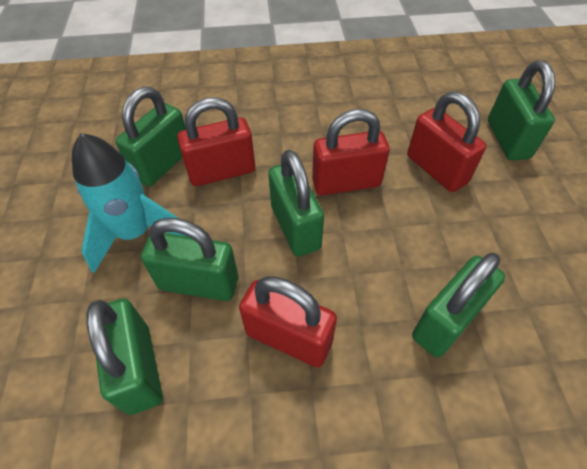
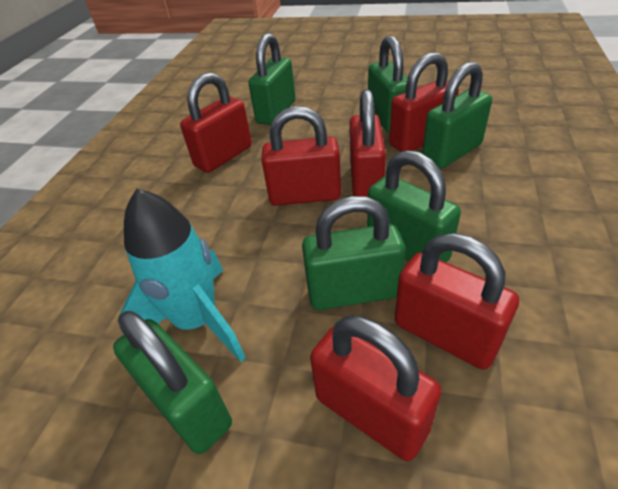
red padlock: [177,97,255,186] [239,276,337,367] [312,109,390,195] [407,92,486,192] = 4 -> [180,72,252,173] [261,106,341,206] [310,316,441,461] [350,89,386,197] [389,52,459,152] [395,233,519,370] = 6

